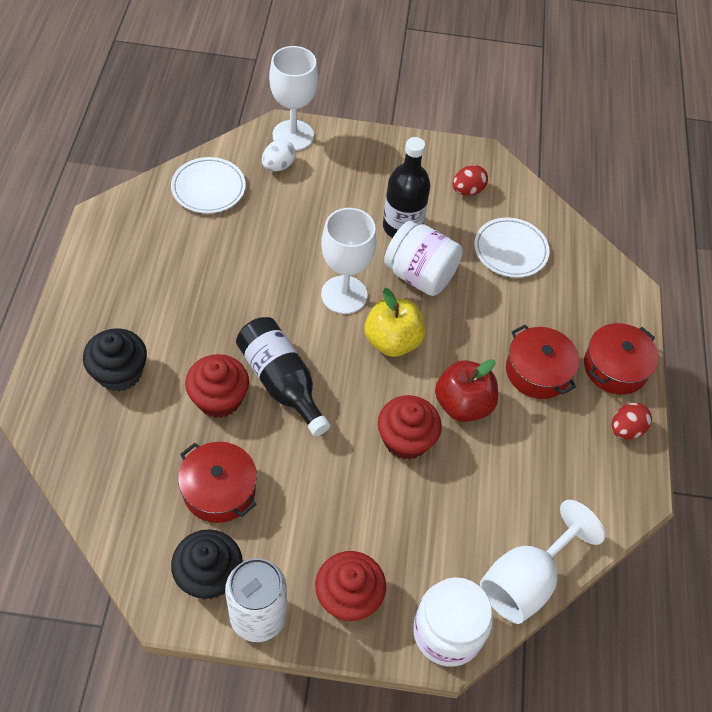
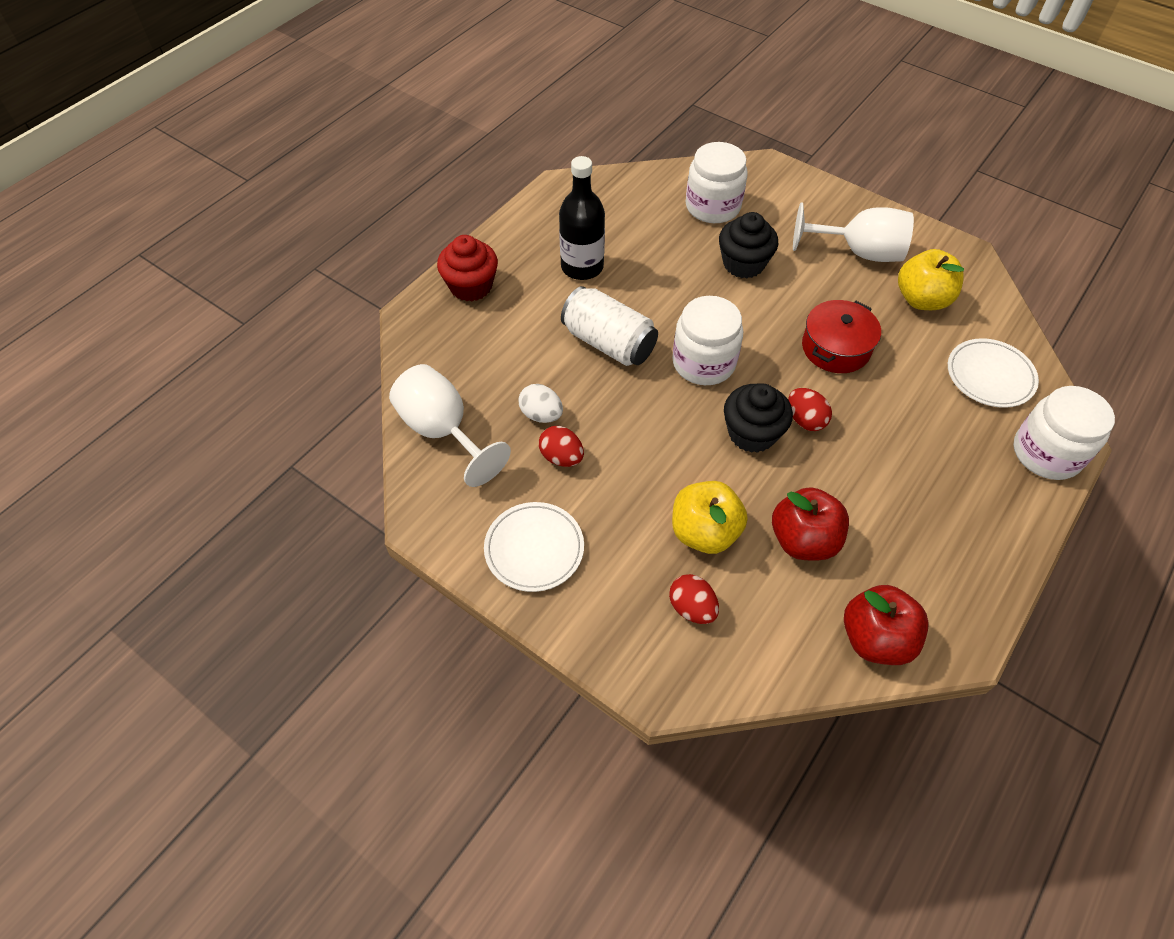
black bottle: [236,317,330,436] [383,137,430,238] = 2 -> [559,156,605,280] = 1
red apple: [435,359,498,422] = 1 -> [772,487,849,560] [844,585,929,665] = 2
red cupcake: [185,354,249,418] [315,551,386,621] [378,395,442,460] = 3 -> [437,235,498,301] = 1
red egg: [452,165,488,196] [611,403,652,439] = 2 -> [539,426,584,467] [669,574,719,624] [788,388,832,431] = 3
red pot: [178,442,257,523] [506,325,579,399] [584,323,659,395] = 3 -> [802,300,881,373] = 1
white goblet: [269,46,318,151] [321,208,377,314] [480,500,605,624] = 3 -> [389,364,511,487] [793,202,914,262] = 2
white jar: [384,221,463,296] [413,577,493,666] = 2 -> [672,296,743,385] [686,142,748,223] [1014,386,1115,480] = 3
yellow apple: [364,288,426,357] = 1 -> [672,481,748,554] [898,249,964,310] = 2

